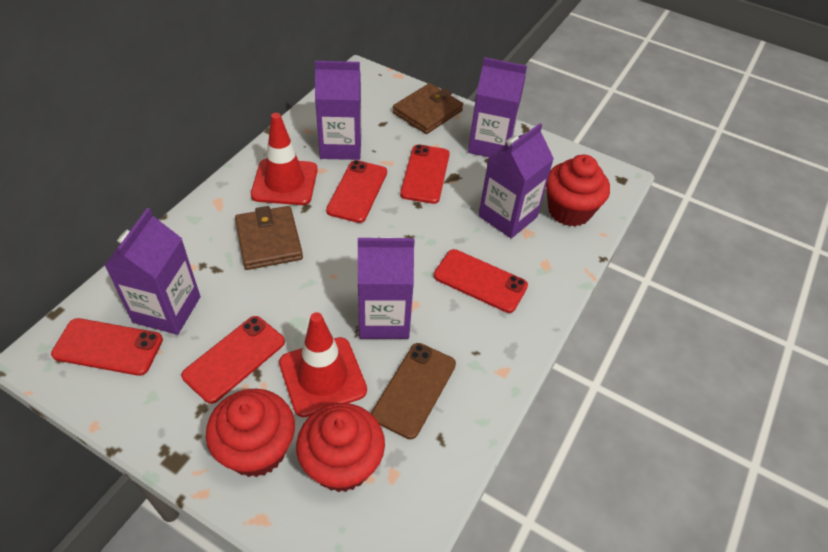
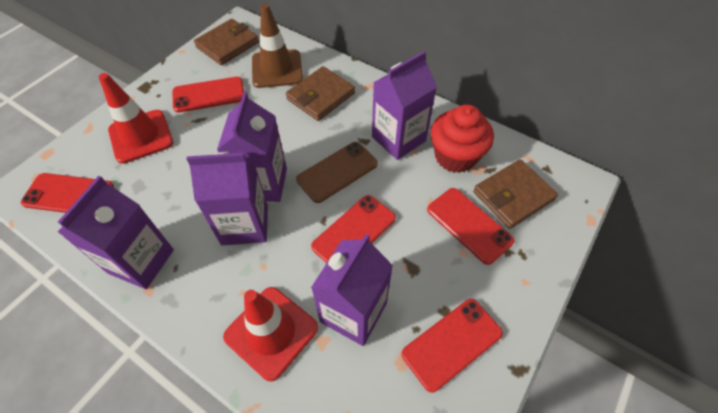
brown traffic cone: none = 0 -> [252,4,303,88] = 1
brown wallet: [235,206,303,270] [393,83,463,134] = 2 -> [194,19,259,65] [286,66,355,121] [473,159,558,229] = 3
red cupcake: [206,389,295,477] [296,403,385,492] [546,154,610,227] = 3 -> [431,105,494,173] = 1

